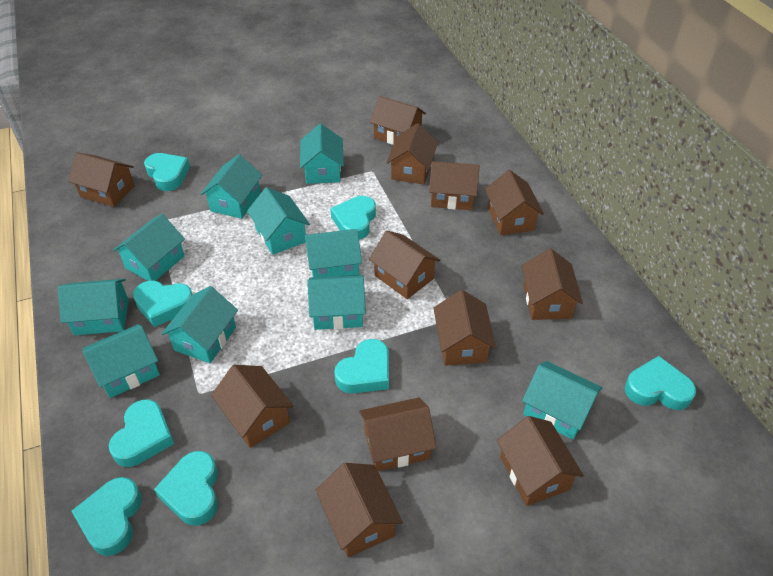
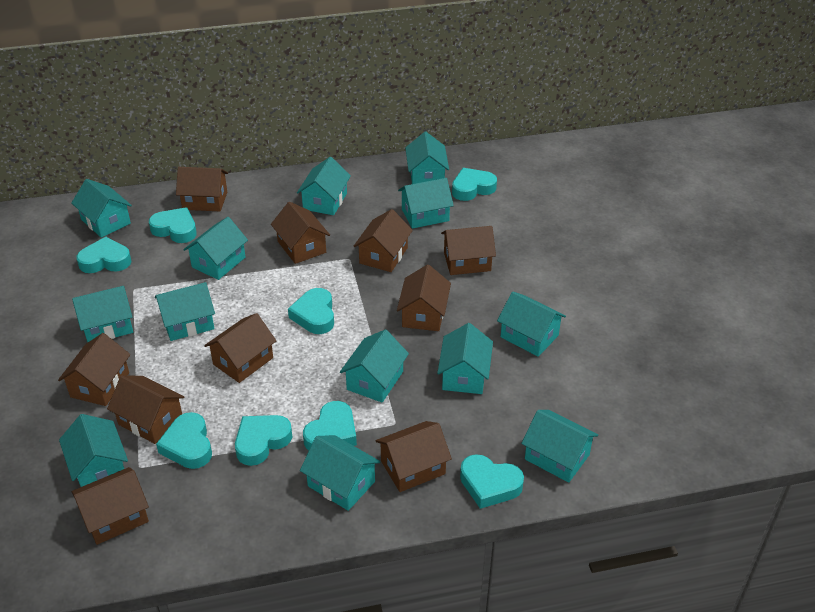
brown house: [68,152,135,207] [211,365,294,448] [316,463,403,557] [359,397,437,471] [369,230,441,299] [370,96,426,145] [386,123,438,185] [429,161,480,210] [434,290,496,366] [485,170,544,235] [497,416,584,506] [522,249,583,320] = 12 -> [58,333,131,406] [71,467,149,545] [107,375,185,444] [176,167,228,211] [204,313,276,383] [271,202,330,264] [354,209,413,272] [375,421,452,492] [397,265,451,331] [441,226,496,275] = 10
turquoise house: [58,279,129,335] [83,324,160,398] [113,214,185,281] [162,286,238,363] [201,154,262,219] [247,187,310,255] [300,124,344,184] [305,229,362,277] [307,275,366,330] [522,361,602,440] = 10 -> [59,414,128,487] [71,179,132,238] [72,286,133,343] [155,282,215,341] [183,217,248,280] [297,157,351,215] [300,435,380,511] [340,329,409,403] [398,178,454,229] [405,132,449,184] [437,323,493,394] [497,291,566,357] [521,410,598,483] = 13

